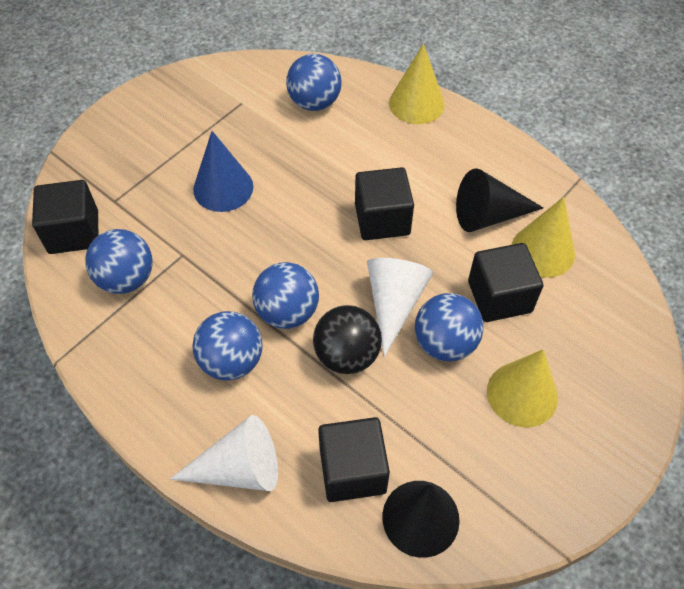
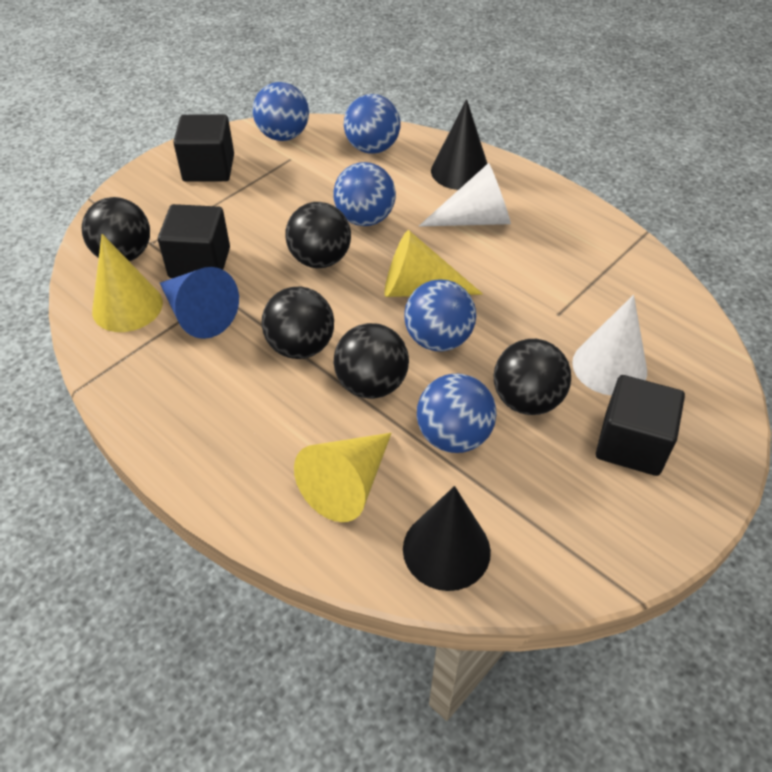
black ball: [313,305,382,374] = 1 -> [82,197,150,261] [261,287,334,359] [286,202,351,268] [334,323,409,399] [494,339,571,415] = 5
black cube: [32,180,98,254] [318,417,390,502] [355,167,414,240] [468,243,543,322] = 4 -> [158,204,230,278] [173,114,234,182] [596,375,685,476] = 3

